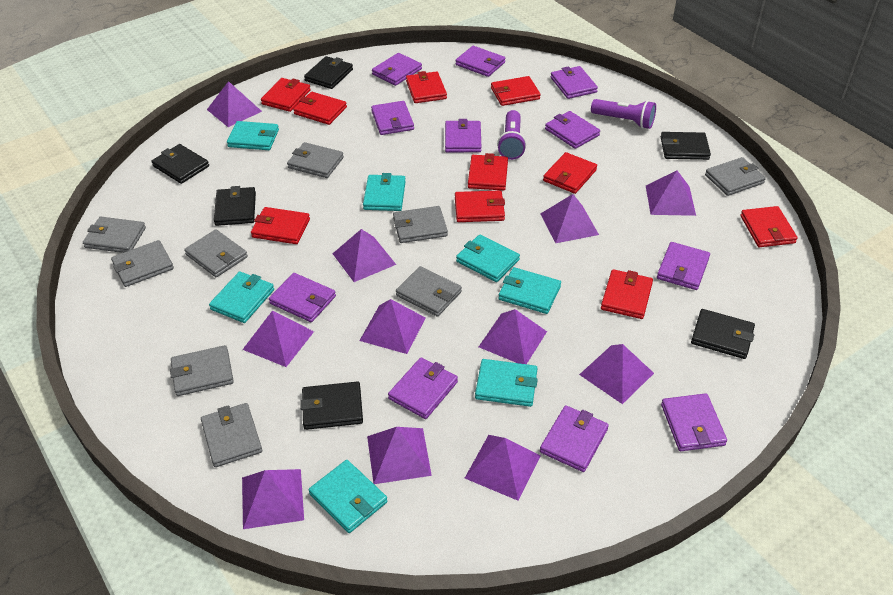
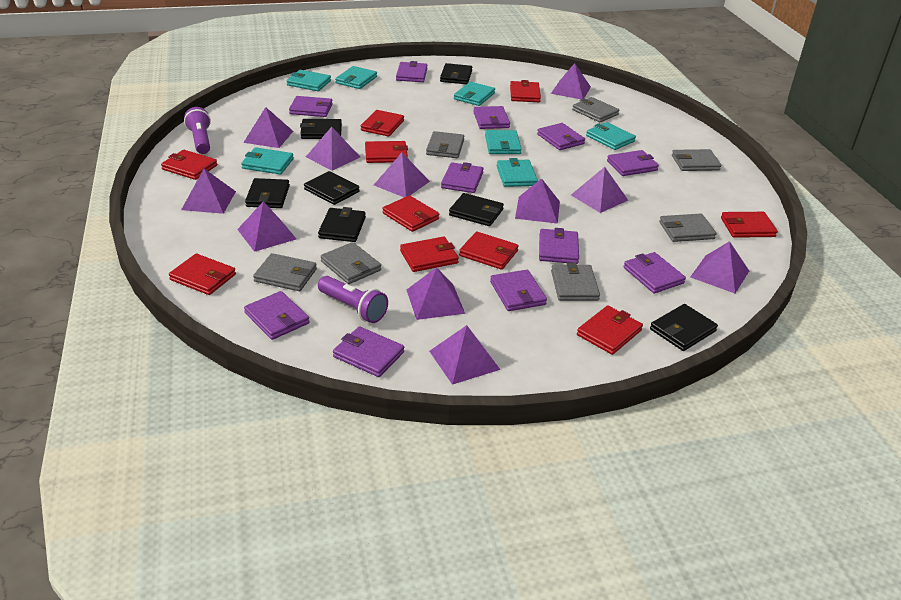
black wallet: [151,144,209,184] [214,186,256,226] [300,381,363,430] [304,56,353,89] [661,132,711,160] [691,309,755,359] = 6 -> [245,178,290,208] [300,119,342,139] [304,171,359,205] [318,207,366,242] [440,63,472,84] [449,193,504,226] [650,304,718,351] = 7
grey wallet: [83,217,146,253] [111,240,174,287] [170,345,234,396] [184,229,248,277] [201,403,262,467] [287,142,344,178] [393,206,448,243] [396,266,462,317] [705,157,766,196] = 9 -> [253,253,317,291] [321,242,381,284] [426,131,464,158] [551,262,600,301] [572,97,619,123] [659,214,716,242] [672,149,721,171] = 7

